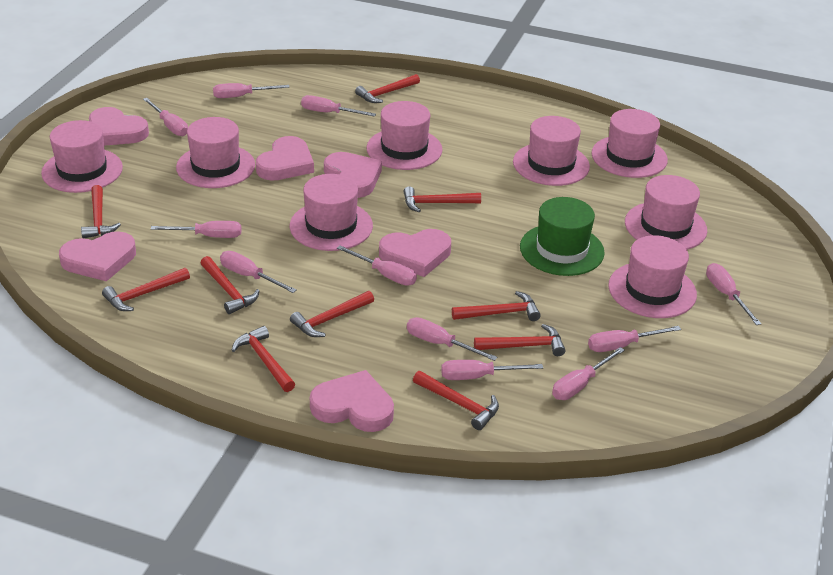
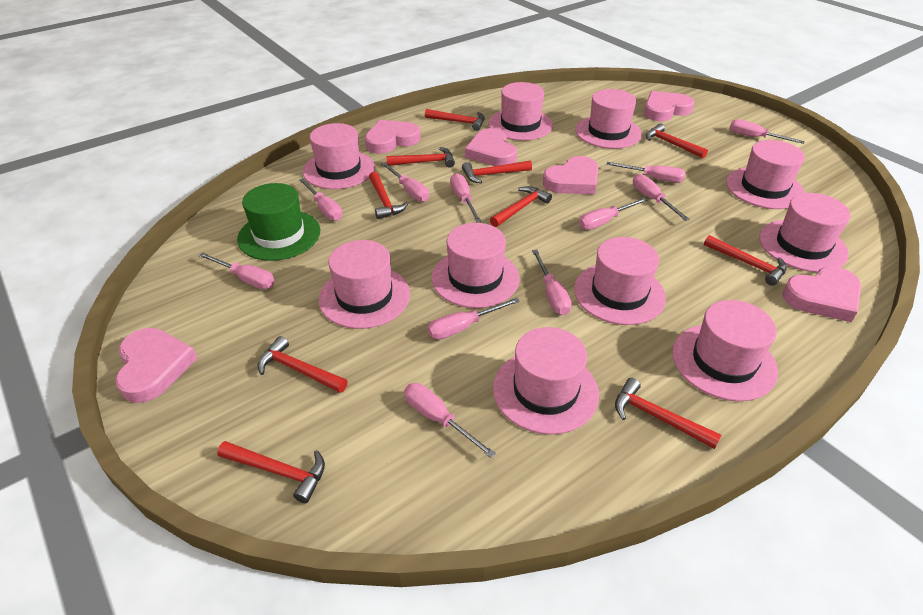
pink hat: [41,120,123,193] [176,117,255,188] [290,174,373,251] [366,101,442,170] [513,116,590,186] [591,109,668,178] [608,235,697,318] [625,175,707,250] = 8 -> [303,123,375,189] [319,240,410,329] [431,223,520,308] [488,82,553,141] [493,327,599,435] [574,237,666,325] [575,89,642,149] [672,300,778,401] [726,140,805,209] [759,193,851,272] = 10

